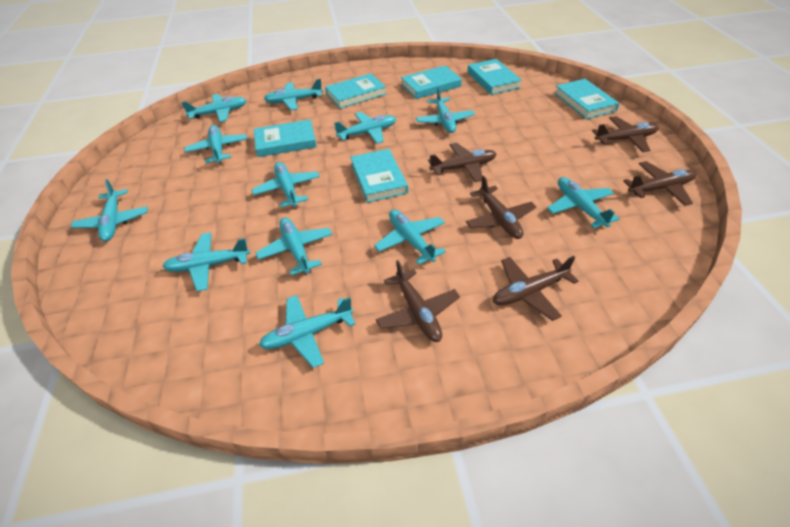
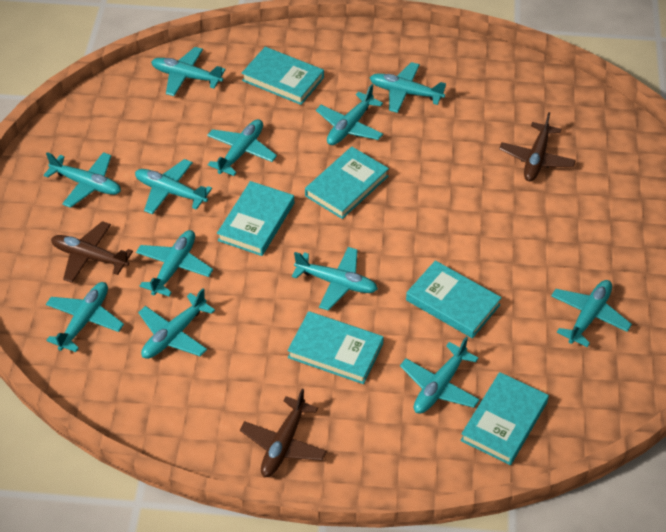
brown plane: [376,260,460,342] [428,143,496,182] [466,176,536,239] [493,256,579,321] [592,116,659,152] [623,161,696,206] = 6 -> [51,221,133,283] [240,389,327,477] [499,112,576,181] = 3

